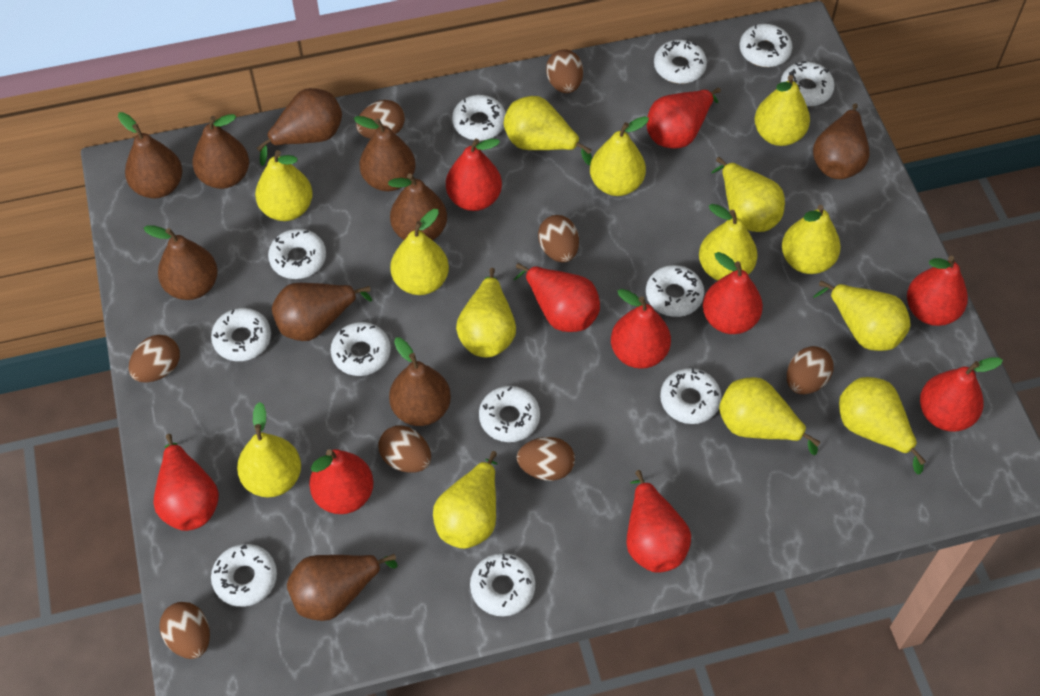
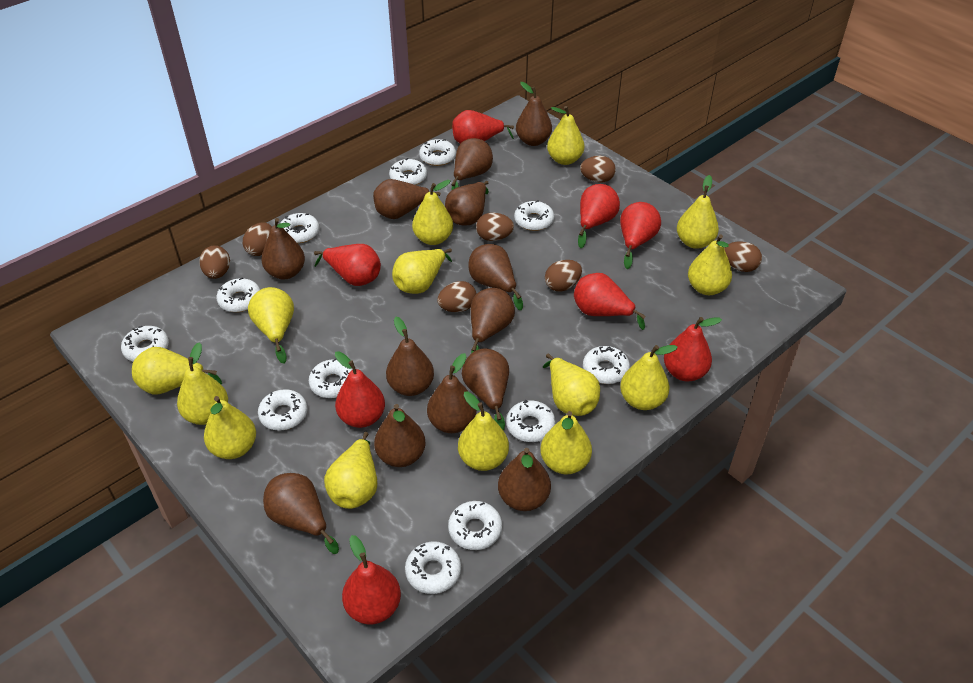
brown egg: [129,335,180,382] [159,602,210,659] [356,100,405,139] [378,426,431,473] [517,437,575,481] [538,215,579,263] [546,49,583,93] [787,346,834,394] = 8 -> [199,245,230,279] [243,223,272,256] [437,281,476,312] [476,213,514,241] [545,260,582,291] [580,156,616,183] [724,242,762,272] = 7
brown pear: [118,112,182,198] [144,225,218,300] [193,114,249,189] [256,88,342,166] [272,283,372,341] [287,554,398,621] [354,116,416,191] [388,173,447,240] [389,338,451,426] [813,103,870,179] = 10 -> [261,218,305,279] [263,473,339,554] [373,179,441,219] [374,404,426,467] [386,317,434,396] [427,353,476,433] [445,181,489,226] [451,138,493,191] [462,348,509,431] [468,244,523,310] [471,288,515,353] [498,448,551,511] [516,82,552,146] = 13
red pear: [153,434,219,531] [309,449,374,514] [446,138,502,211] [514,263,600,332] [611,289,671,369] [627,470,691,573] [647,88,721,148] [703,252,763,334] [907,256,968,326] [920,357,1003,432] = 10 -> [314,244,381,286] [335,351,385,428] [342,535,401,624] [452,110,514,144] [574,273,646,330] [578,184,620,248] [620,202,661,269] [664,317,722,382] = 8

